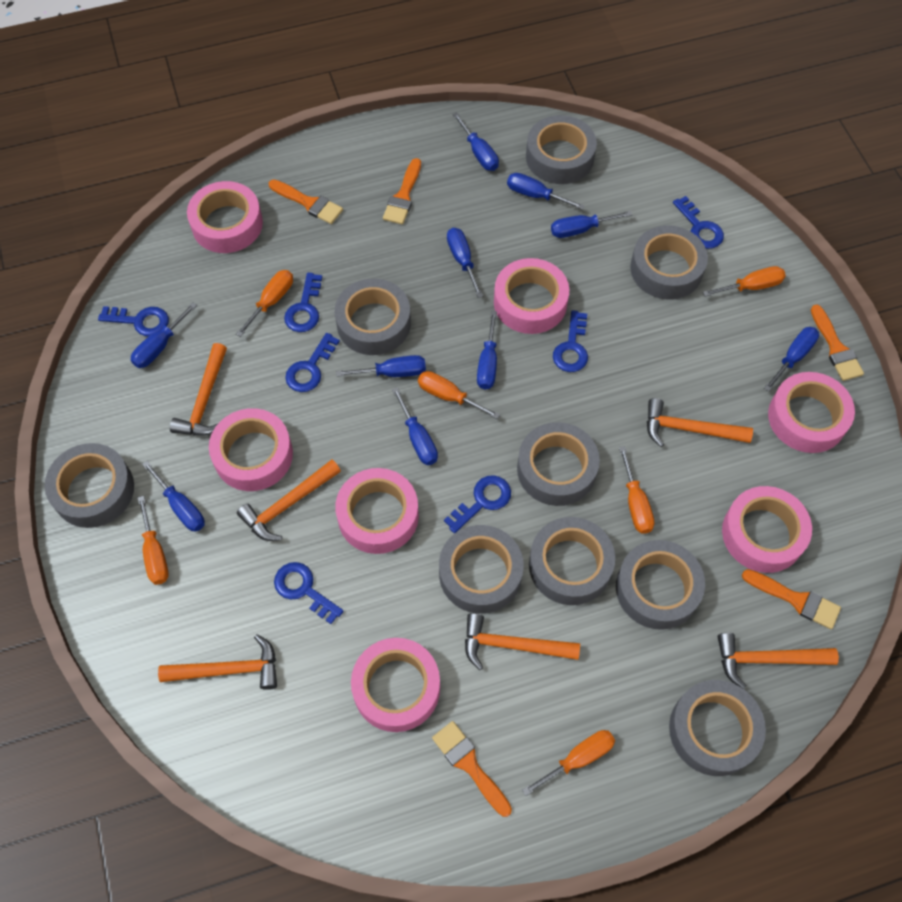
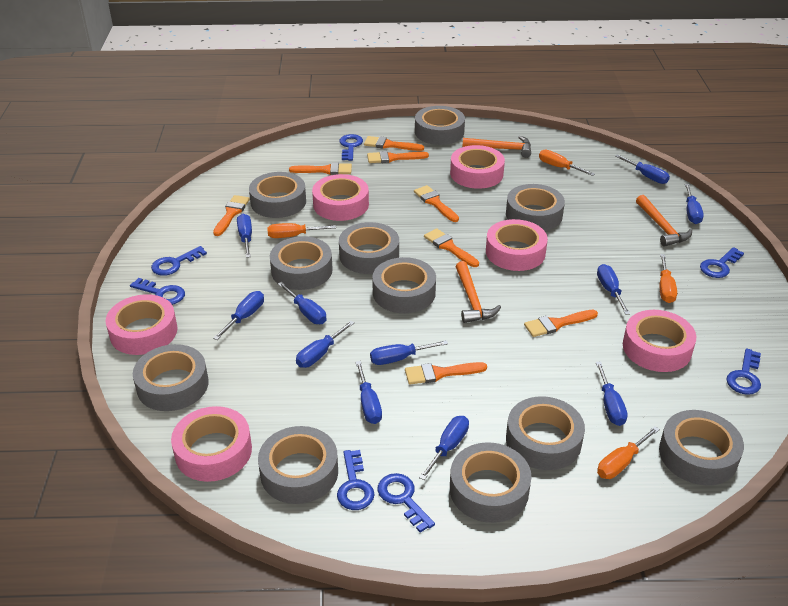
blue screwdriver: [131,303,197,368] [142,461,205,532] [336,355,426,377] [392,387,438,465] [447,228,483,298] [452,112,499,171] [477,311,497,389] [507,173,585,210] [551,211,632,238] [764,327,819,392] = 10 -> [213,291,264,340] [237,214,252,258] [278,282,327,324] [296,321,355,368] [355,361,382,424] [370,340,448,365] [419,416,469,480] [596,361,628,426] [597,264,630,315] [615,154,670,184] [685,184,704,224] = 11
grey tape: [45,443,134,528] [335,279,411,355] [439,525,524,614] [517,422,600,506] [526,115,597,184] [529,517,615,605] [616,540,705,630] [630,225,708,300] [669,680,766,776] = 9 -> [133,344,209,411] [249,172,306,218] [258,426,338,504] [270,236,333,290] [339,222,399,274] [372,257,436,313] [415,106,465,145] [450,442,532,523] [506,184,565,231] [506,396,585,470] [659,410,744,486] = 11
orange brush: [269,180,343,224] [383,158,421,224] [432,721,512,817] [742,569,841,629] [811,304,864,381] = 5 -> [213,195,250,236] [289,163,352,175] [364,136,424,151] [367,151,429,163] [405,362,487,384] [414,185,459,222] [424,229,479,267] [524,310,598,337] = 8
orange hammer: [158,634,277,690] [170,343,227,436] [237,460,341,541] [465,613,580,670] [647,398,753,447] [717,633,839,689] = 6 -> [455,261,501,323] [462,136,531,158] [636,195,692,247] = 3
orange screwdriver: [138,496,169,585] [236,270,293,337] [418,371,500,419] [522,730,615,796] [619,446,654,534] [703,266,786,297] = 6 -> [267,223,336,238] [539,150,595,176] [597,426,660,479] [660,254,677,303] = 4
pink tape: [187,181,263,253] [209,408,293,491] [335,468,419,554] [351,638,440,732] [494,258,569,334] [722,486,812,573] [768,372,855,453] = 7 -> [105,294,177,355] [171,406,252,482] [312,174,369,221] [450,145,505,189] [486,219,548,271] [623,310,696,372] = 6

